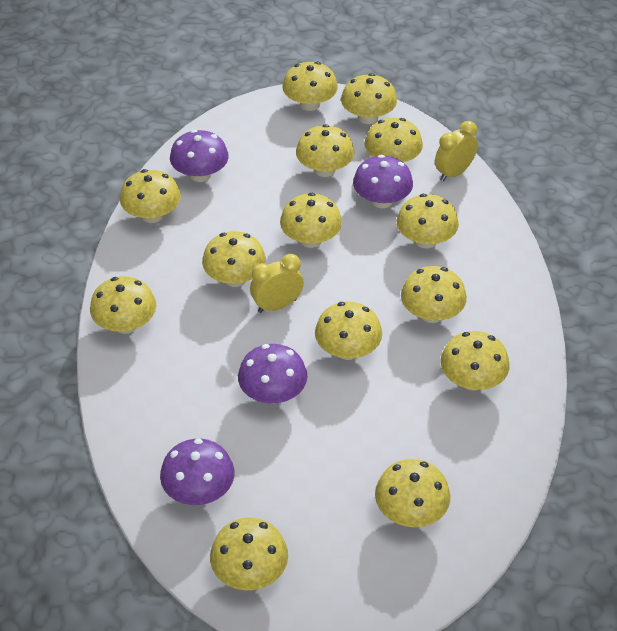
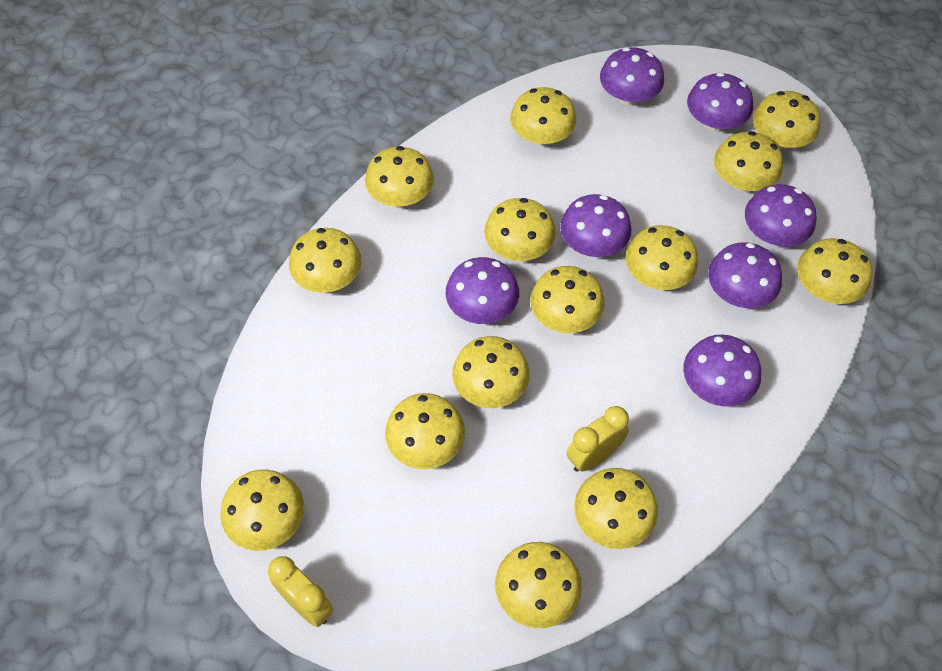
purple mushroom: [160,439,235,505] [170,130,229,182] [238,344,307,404] [353,155,413,208] = 4 -> [446,257,519,324] [560,194,631,257] [600,47,664,105] [683,334,761,407] [687,72,753,132] [708,242,782,308] [745,184,817,247] = 7

